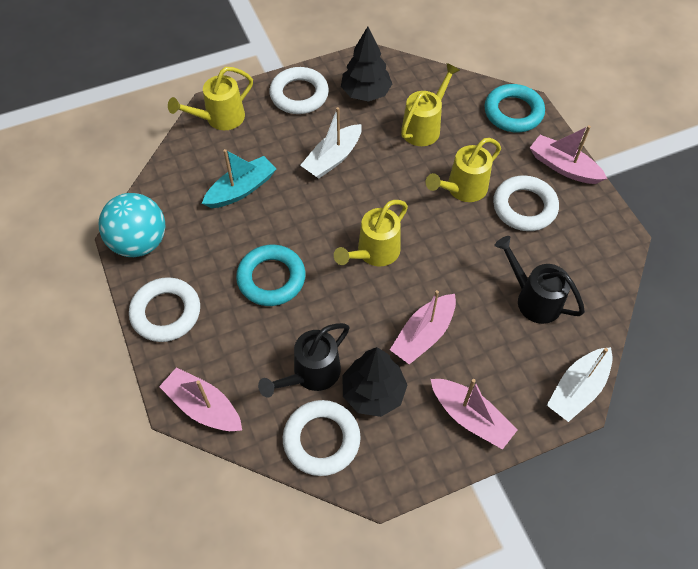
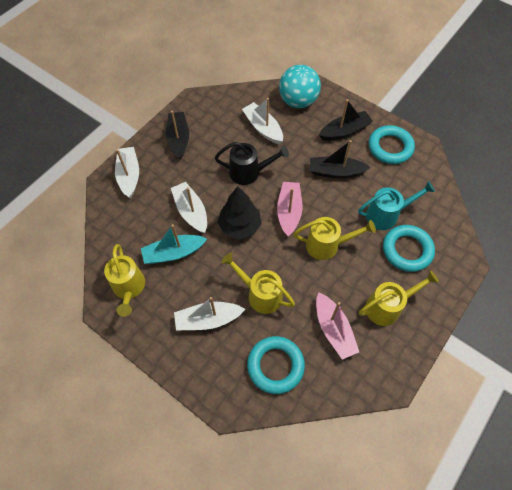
black boat: none = 0 -> [166,111,189,160] [310,140,371,178] [319,99,373,141] = 3
black tree: [341,27,392,102] [343,347,407,417] = 2 -> [218,186,262,239] = 1
black watering can: [258,323,349,398] [494,236,585,324] = 2 -> [215,142,289,185] = 1
pink boat: [159,367,242,431] [390,290,456,365] [431,379,517,450] [530,125,607,184] = 4 -> [277,182,302,236] [316,292,359,360] = 2
turquoise ring: [236,245,306,306] [484,84,545,132] = 2 -> [247,336,305,394] [368,125,415,164] [383,225,435,272] = 3
turquoise watering can: none = 0 -> [358,181,435,230] = 1
white boat: [300,107,362,179] [547,347,613,422] = 2 -> [115,147,139,198] [171,182,207,233] [174,297,245,330] [242,98,283,144] = 4
white ring: [129,277,200,342] [269,67,329,114] [283,400,361,476] [493,175,559,231] = 4 -> none = 0

